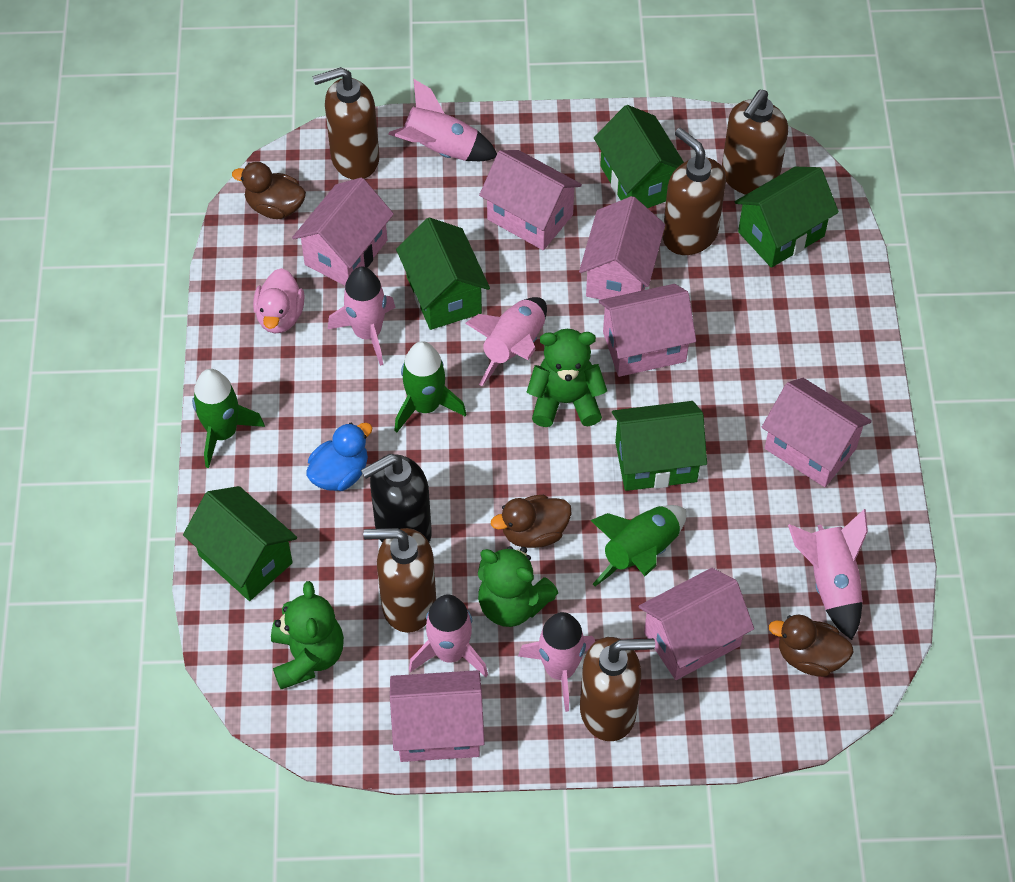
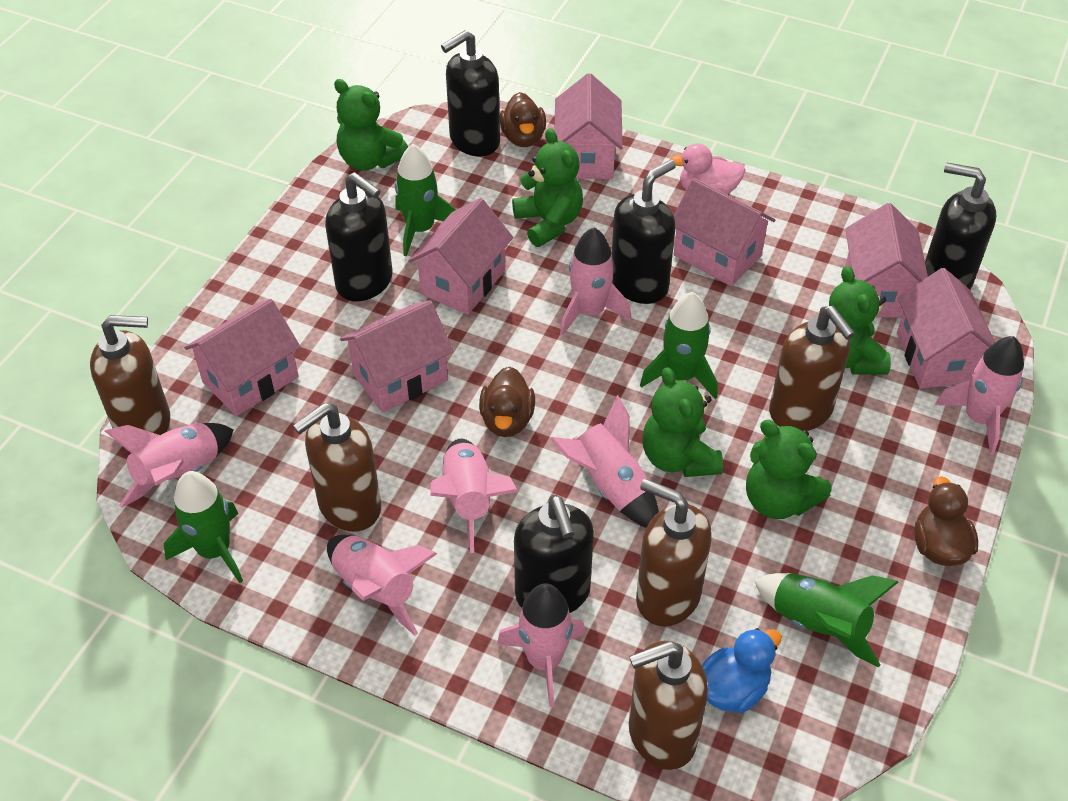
black soap dispenser: [361,454,432,542] = 1 -> [325,172,393,301] [441,30,500,156] [514,495,594,613] [612,160,676,304] [925,163,996,290] = 5
green house: [183,486,297,601] [396,218,490,330] [594,105,684,208] [612,401,707,491] [735,167,839,268] = 5 -> none = 0
green rocket: [192,369,265,468] [394,341,466,433] [590,505,686,586] = 3 -> [164,471,243,583] [395,144,456,256] [640,292,717,399] [754,573,898,668] = 4
green teddy bear: [271,581,344,689] [478,546,558,627] [527,329,607,427] = 3 -> [334,79,408,171] [512,128,583,247] [642,367,723,477] [746,420,832,519] [829,266,891,374] = 5
pink rocket: [328,267,396,366] [388,79,497,161] [409,594,488,677] [465,297,547,386] [518,612,595,712] [788,509,868,640] = 6 -> [105,423,234,508] [327,535,437,636] [430,439,518,553] [497,583,586,707] [551,395,659,527] [560,227,631,336] [935,336,1024,455] = 7

